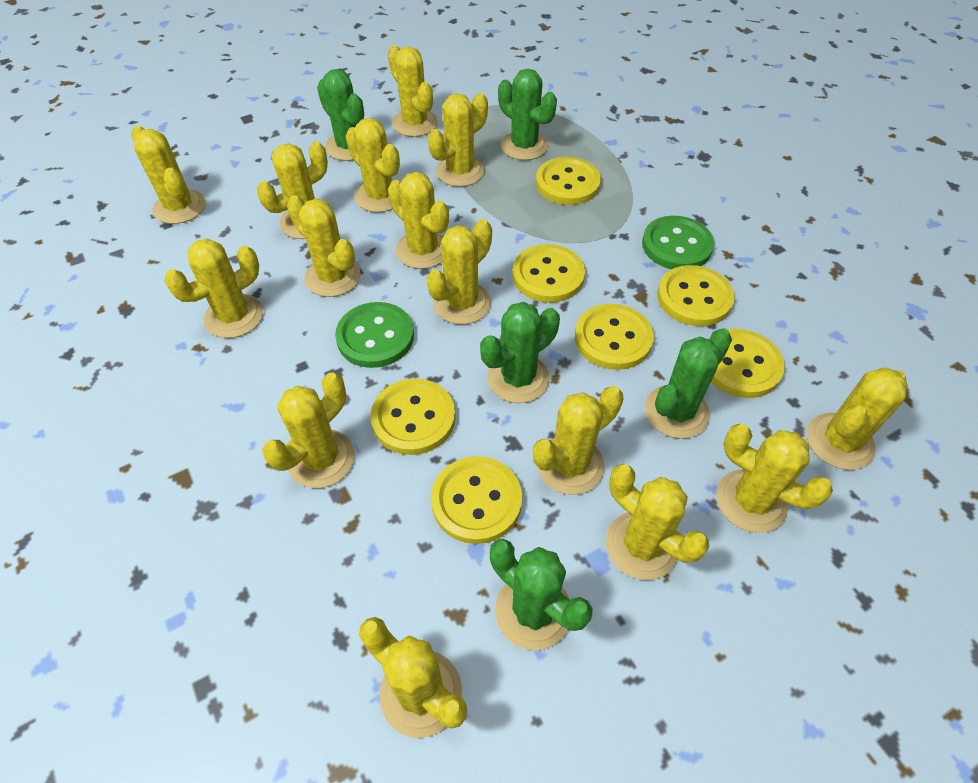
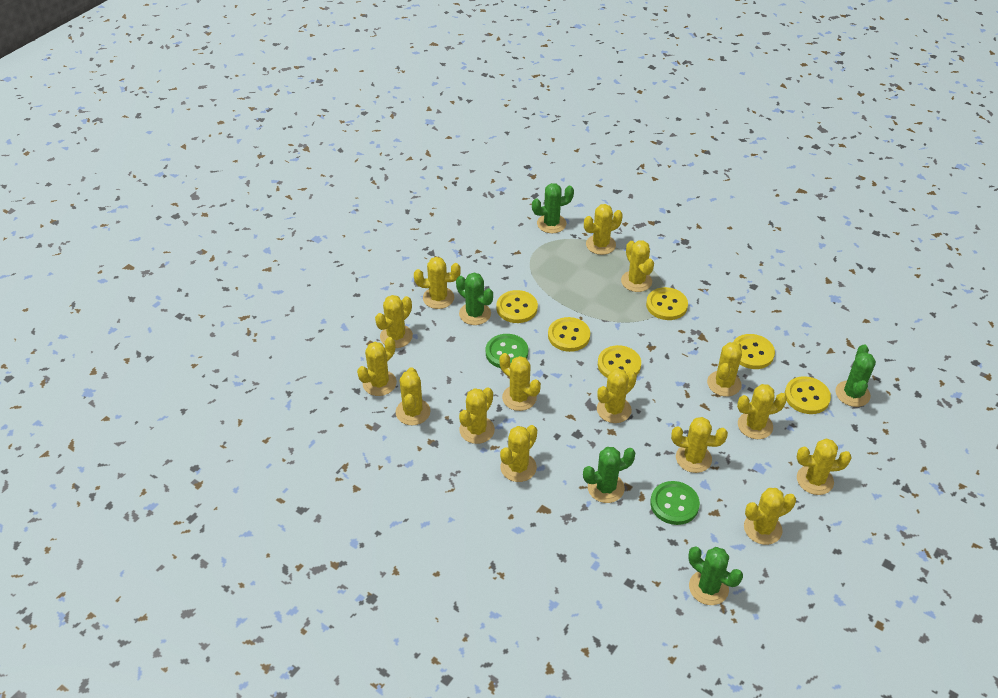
yellow button: [370,379,455,455] [431,456,522,544] [512,244,585,303] [536,157,601,205] [575,304,654,370] [657,265,734,326] [709,329,785,398] = 7 -> [497,290,538,323] [548,317,590,352] [598,345,641,378] [646,287,688,320] [733,334,775,369] [785,376,831,414] = 6

